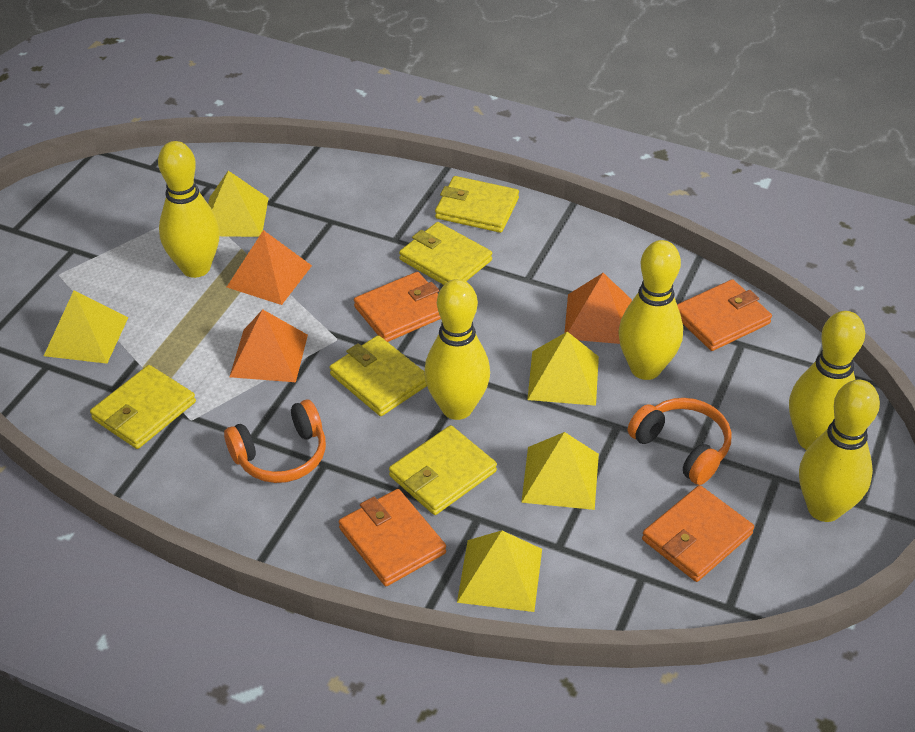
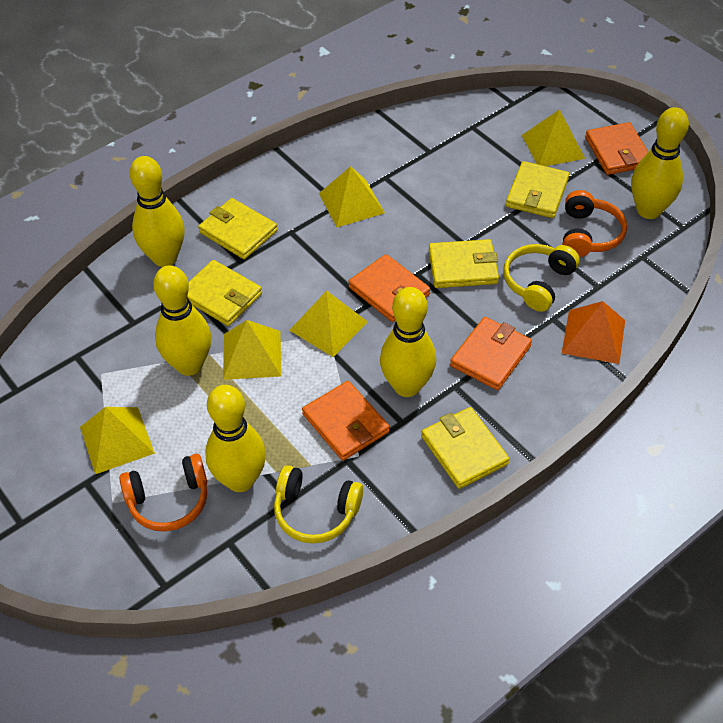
orange pyramid: [227,230,312,305] [230,309,308,382] [565,273,632,344] = 3 -> [562,301,625,364] = 1
yellow headphones: none = 0 -> [274,465,363,543] [503,244,580,312] = 2

